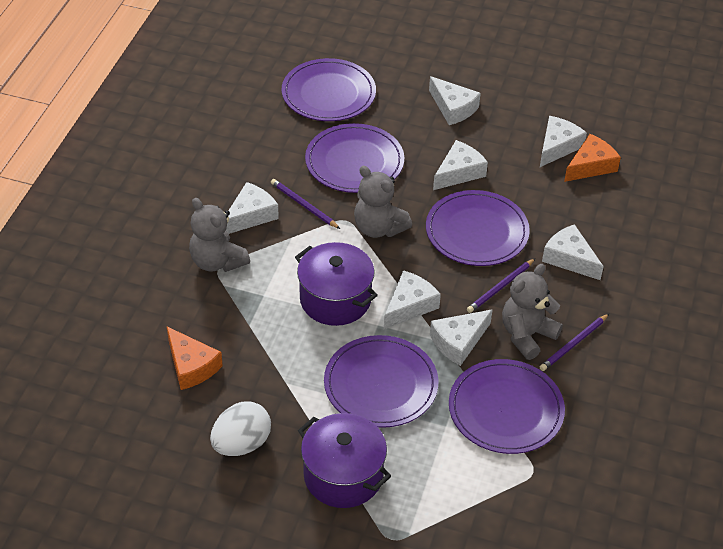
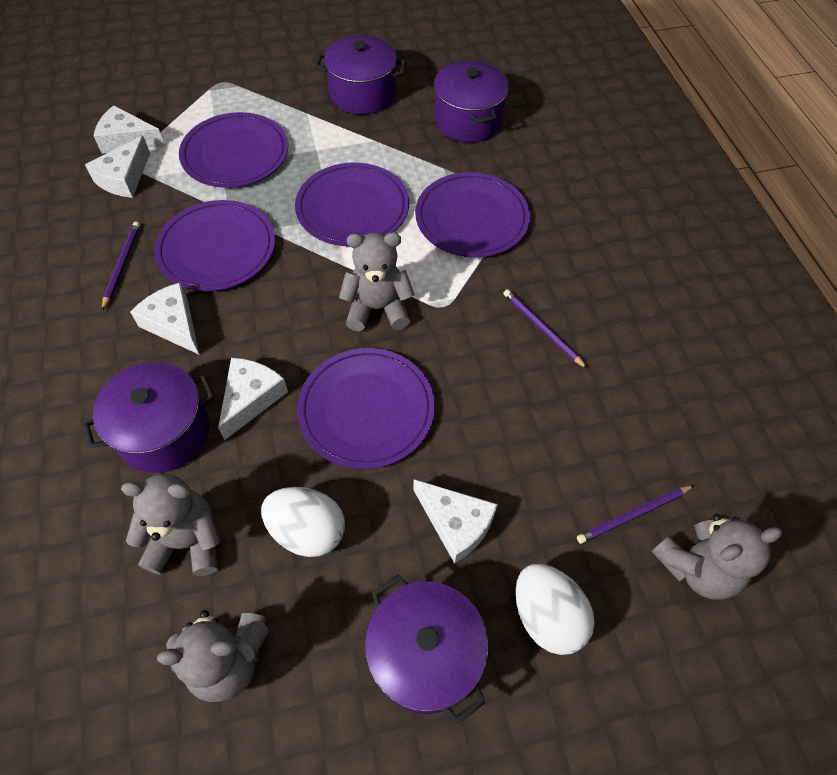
grey teddy bear: [189,198,250,272] [354,166,412,238] [502,264,563,360] = 3 -> [121,474,221,576] [157,610,269,702] [339,232,415,331] [651,514,782,600] = 4
orange cheese: [167,327,223,390] [564,134,621,182] = 2 -> none = 0
purple pot: [295,242,378,326] [298,413,391,508] = 2 -> [82,362,215,473] [315,35,406,115] [365,575,489,724] [434,61,509,142] = 4
white cheese: [226,182,279,234] [384,270,441,329] [429,76,481,125] [430,309,493,366] [433,140,488,190] [540,116,587,167] [542,224,604,280] = 7 -> [85,136,150,198] [94,105,165,154] [130,283,199,354] [218,358,288,440] [414,479,498,564] = 5
white egg: [210,402,271,456] = 1 -> [261,487,345,557] [516,564,595,655] = 2

